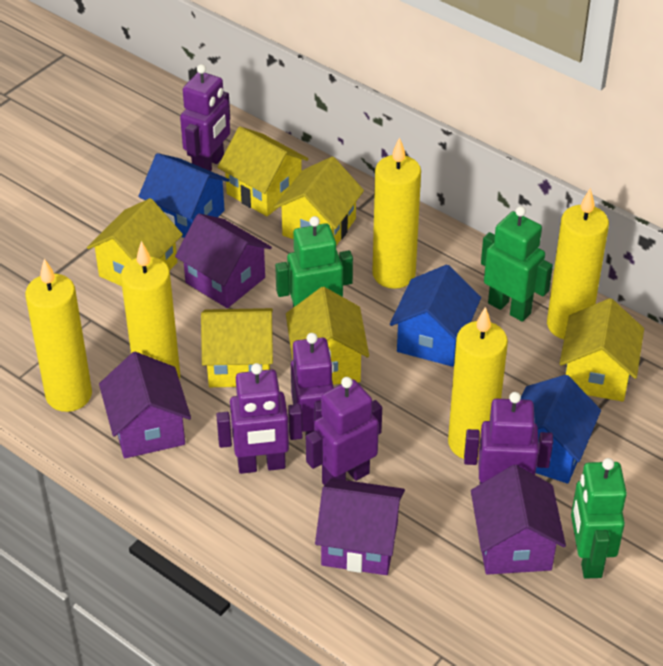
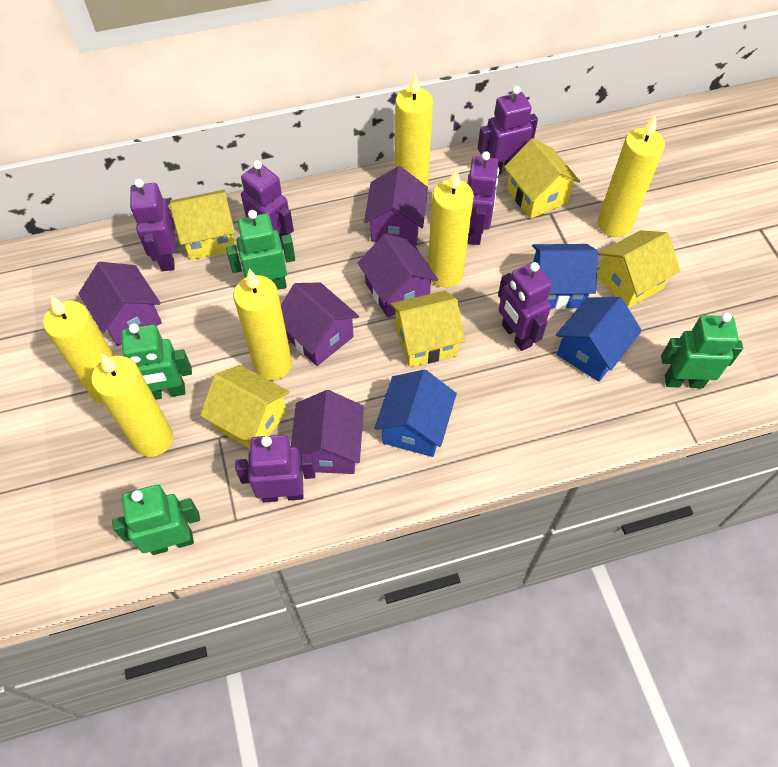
green robot: [275,216,353,307] [481,206,553,322] [571,458,627,579] = 3 -> [112,485,200,555] [121,324,192,400] [226,210,295,290] [661,312,743,388] = 4
purple house: [99,352,191,458] [175,213,272,308] [315,478,405,575] [471,465,566,575] = 4 -> [78,262,162,346] [281,282,359,366] [291,390,364,474] [358,234,438,318] [364,166,428,246] = 5
purple robot: [180,64,230,171] [216,363,303,474] [291,333,334,439] [306,377,382,485] [464,392,553,485] = 5 -> [130,179,175,271] [235,435,315,502] [241,160,294,249] [467,152,499,245] [478,86,538,175] [498,262,552,351] = 6
yellow candle: [25,259,92,412] [121,241,180,380] [372,137,421,289] [448,307,508,459] [547,188,609,339] = 5 -> [43,296,114,404] [91,353,173,457] [233,268,292,380] [395,73,433,187] [428,168,474,287] [598,114,665,237] = 6
yellow house: [87,198,183,286] [201,308,273,387] [218,127,309,216] [274,157,364,246] [286,287,369,385] [559,298,644,402] = 6 -> [170,190,235,260] [200,365,290,449] [390,291,465,367] [504,138,580,219] [597,230,680,308] = 5

